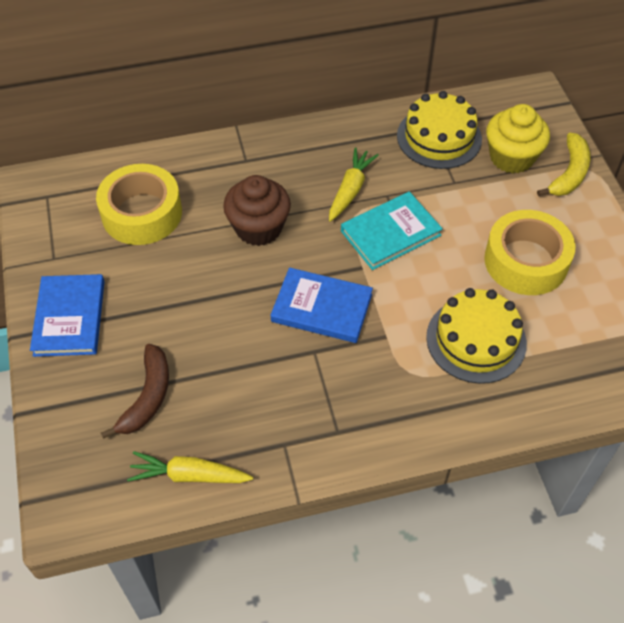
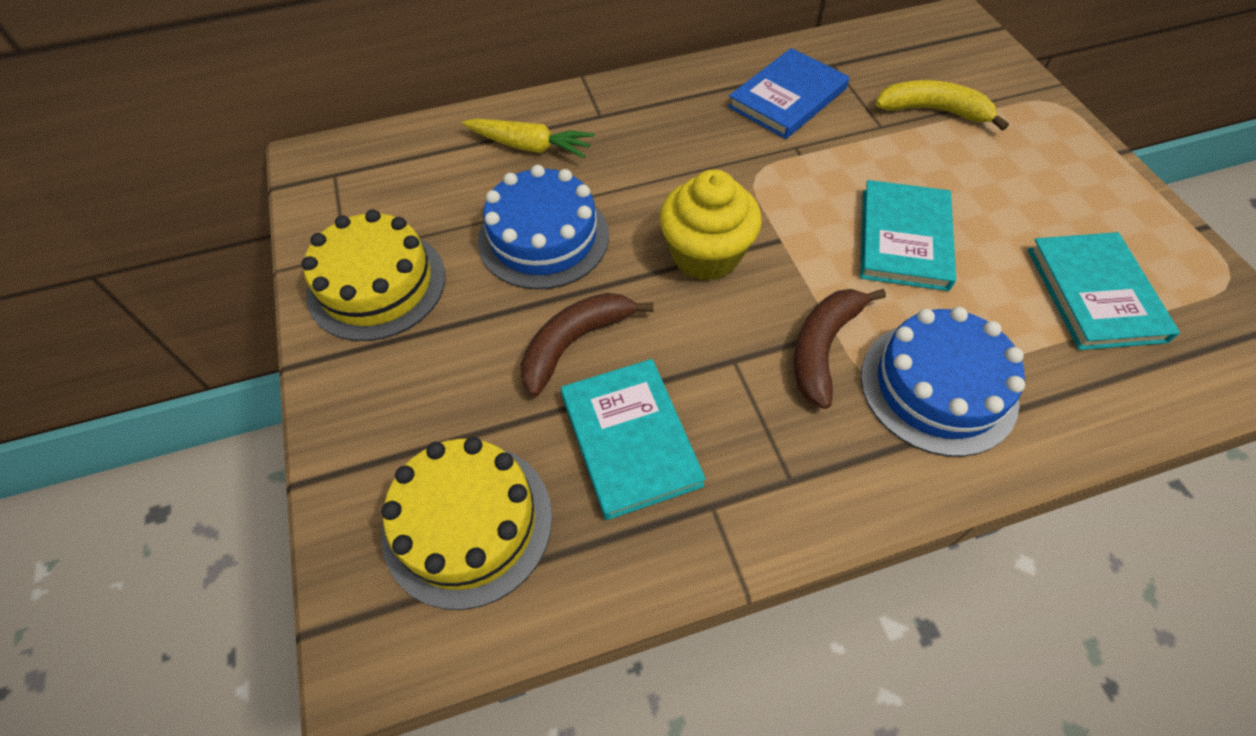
blue book: [30,274,105,357] [271,267,373,343] = 2 -> [728,48,849,139] = 1
blue cake: none = 0 -> [478,165,609,290] [861,307,1025,457] = 2
brown banana: [101,344,169,439] = 1 -> [520,293,654,397] [793,289,886,409] = 2
brown cupcake: [223,175,291,246] = 1 -> none = 0
turquoise book: [341,192,443,270] = 1 -> [561,359,706,520] [860,180,956,291] [1028,232,1180,350] = 3
yellow carrot: [127,451,253,483] [329,148,379,222] = 2 -> [462,119,595,159] = 1
yellow tape: [96,164,182,245] [484,210,576,295] = 2 -> none = 0

